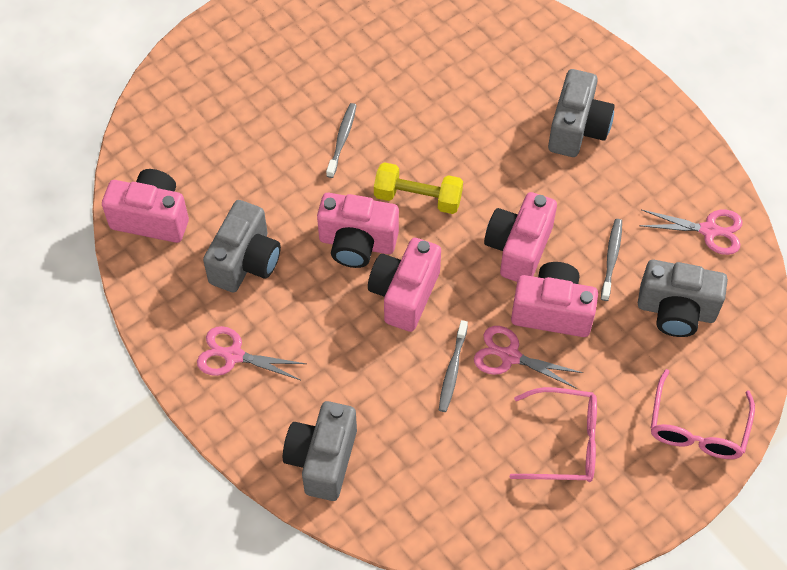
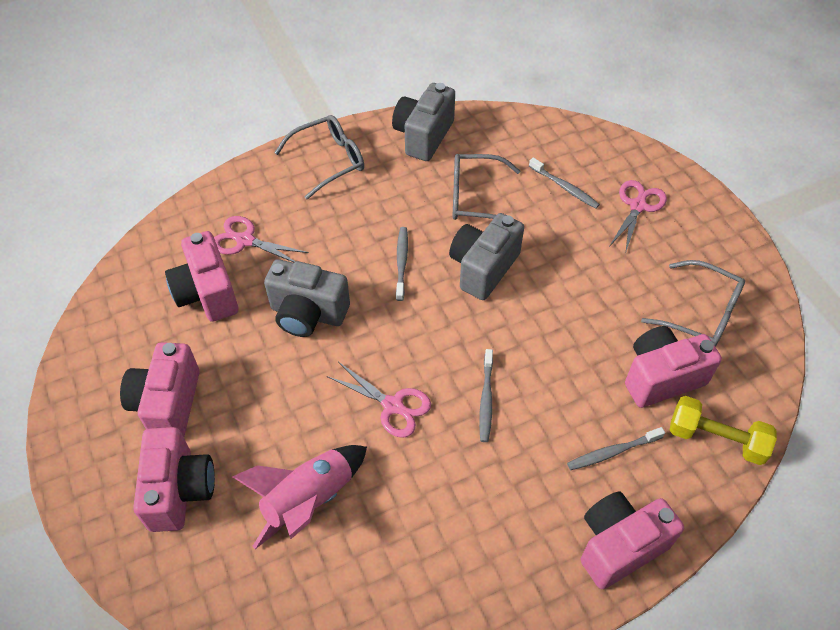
grey camera: [203,200,281,292] [283,401,357,501] [548,69,615,157] [638,260,728,337] = 4 -> [264,259,350,337] [392,83,455,161] [449,213,524,300] = 3
grey glasses: none = 0 -> [274,115,364,199] [453,154,520,220] [641,260,745,347] = 3
grey toothbrush: [326,103,357,178] [439,320,468,412] [601,219,622,301] = 3 -> [396,227,408,301] [479,349,493,442] [529,158,600,209] [567,427,665,470] = 4
pink glasses: [510,387,597,482] [651,369,755,459] = 2 -> none = 0
pink rocket: none = 0 -> [232,445,367,549] = 1

